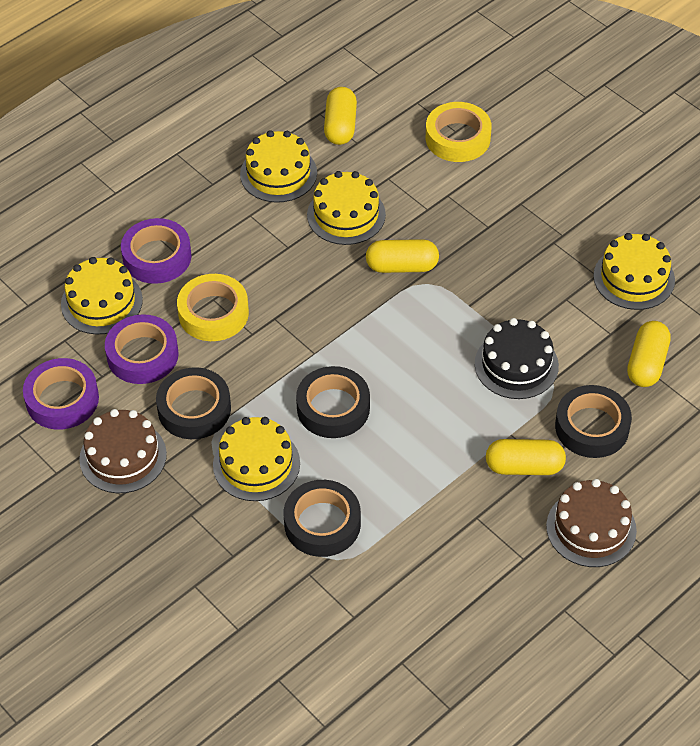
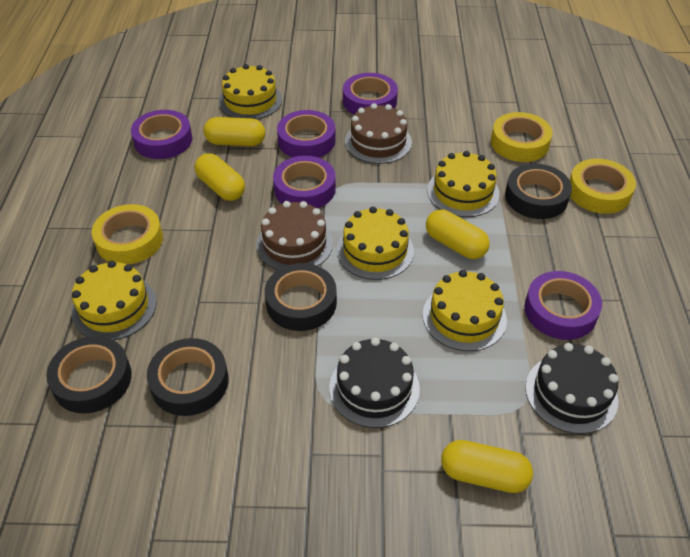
black cake: [475,318,559,399] = 1 -> [329,337,420,428] [525,343,619,434] = 2
purple tape: [23,358,99,430] [105,314,179,384] [121,218,192,284] = 3 -> [131,110,192,159] [273,156,336,208] [277,110,336,158] [343,73,398,115] [524,271,602,340] = 5
yellow tape: [177,274,249,341] [426,102,492,162] = 2 -> [92,204,163,264] [491,112,553,162] [570,159,636,214] = 3

